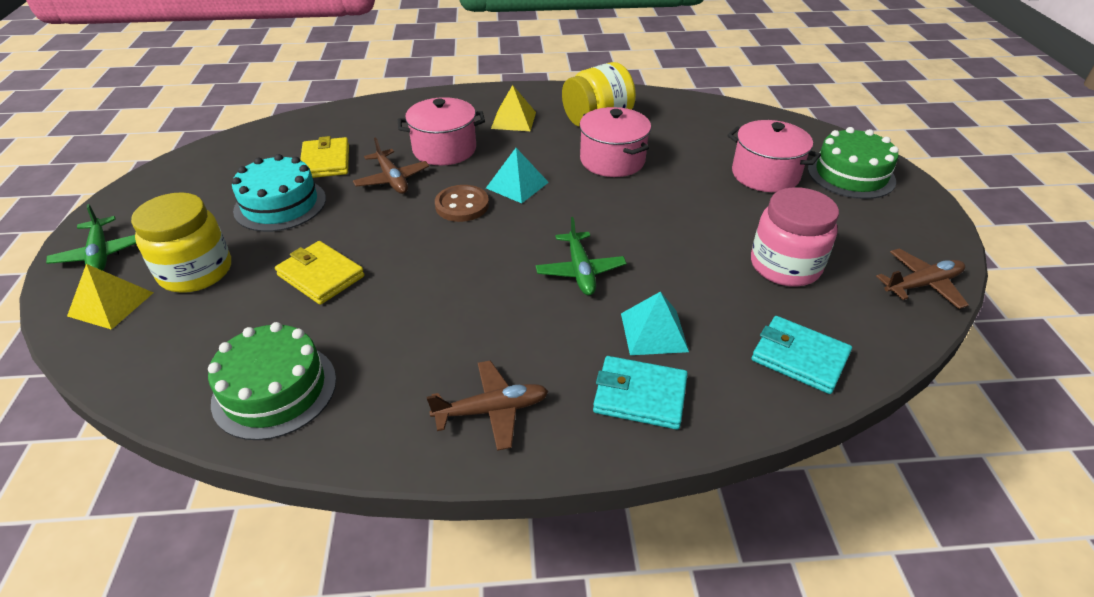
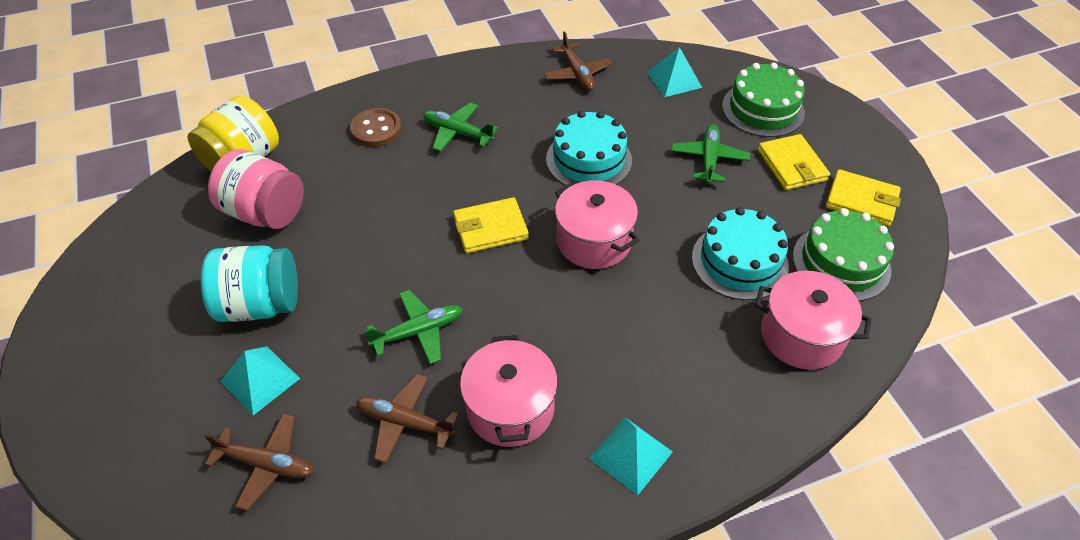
green plane: [46,204,136,271] [536,217,627,295] = 2 -> [365,290,463,364] [423,103,498,152] [671,124,750,184] = 3
turquoise cake: [232,154,326,232] = 1 -> [546,111,632,185] [692,207,789,300] = 2
turquoise jar: none = 0 -> [201,245,298,322] = 1
turquoise pyramid: [486,148,549,203] [621,291,689,355] = 2 -> [220,346,300,415] [589,417,673,496] [646,47,702,97] = 3
turquoise wallet: [593,356,688,430] [752,316,852,394] = 2 -> none = 0
yellow jar: [131,192,231,293] [562,62,636,127] = 2 -> [187,95,279,172] = 1
yellow pyramid: [67,264,153,330] [491,85,536,131] = 2 -> none = 0
yellow wallet: [275,241,365,305] [300,136,349,178] = 2 -> [453,197,529,253] [758,134,830,190] [826,169,901,227] = 3

